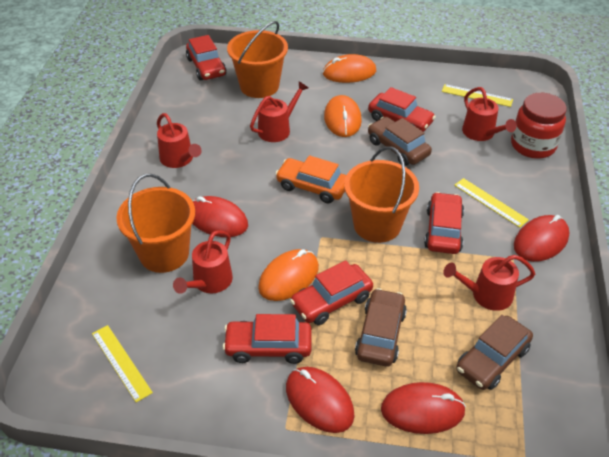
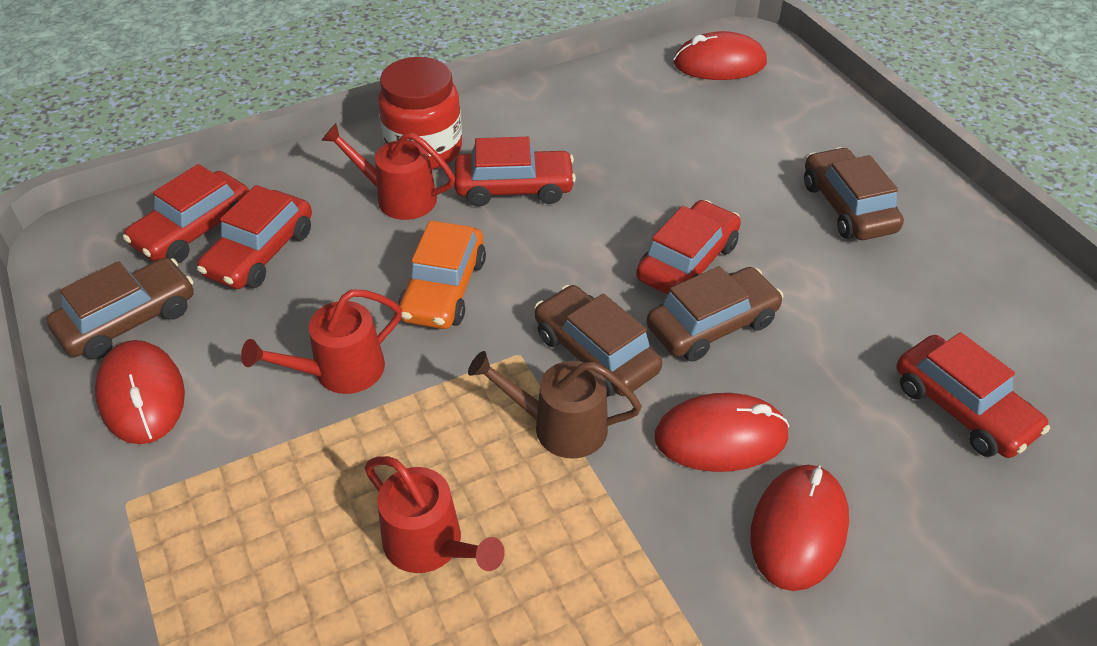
brown car: [355,288,407,366] [368,117,432,166] [456,315,533,390] = 3 -> [47,258,194,360] [535,285,663,397] [646,266,784,362] [804,147,904,240] = 4
brown watering can: none = 0 -> [468,351,642,459] = 1
orange bucket: [116,174,195,273] [227,21,288,98] [344,146,419,243] = 3 -> none = 0
orange mouse: [258,249,319,301] [323,54,376,83] [324,95,362,137] = 3 -> none = 0
red watering can: [157,113,202,168] [173,230,233,294] [250,82,308,142] [443,255,535,311] [462,87,517,141] = 5 -> [241,289,402,394] [321,123,455,220] [365,456,505,573] = 3
yellow ruler: [92,325,153,403] [442,84,513,107] [454,178,529,228] = 3 -> none = 0

